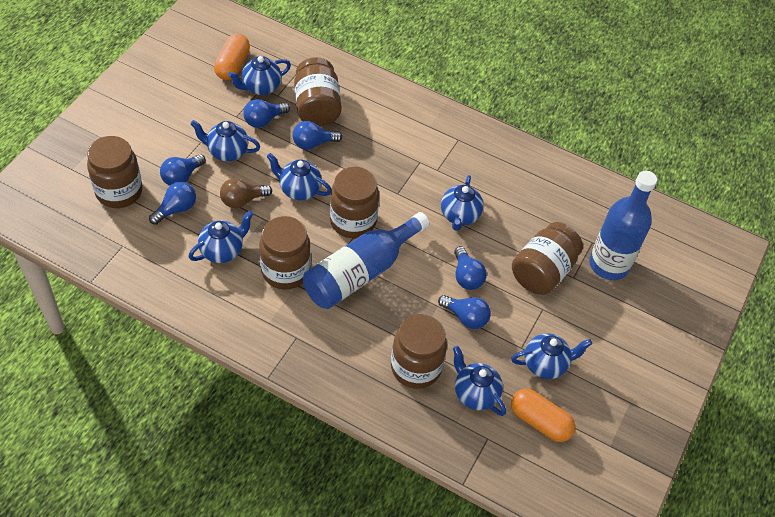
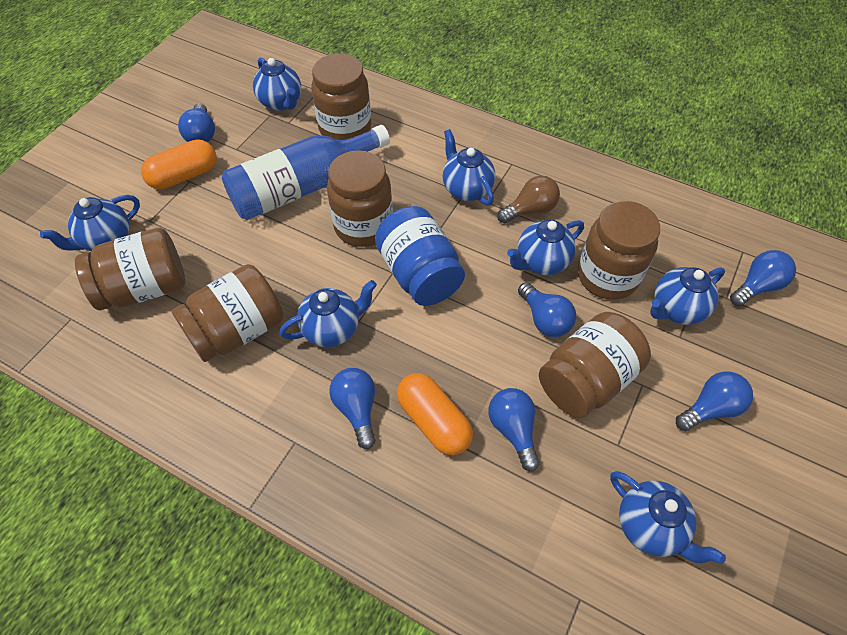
blue bottle: [303,212,429,309] [589,171,657,280] = 2 -> [222,125,390,220] = 1
blue jar: none = 0 -> [375,206,465,306] = 1

